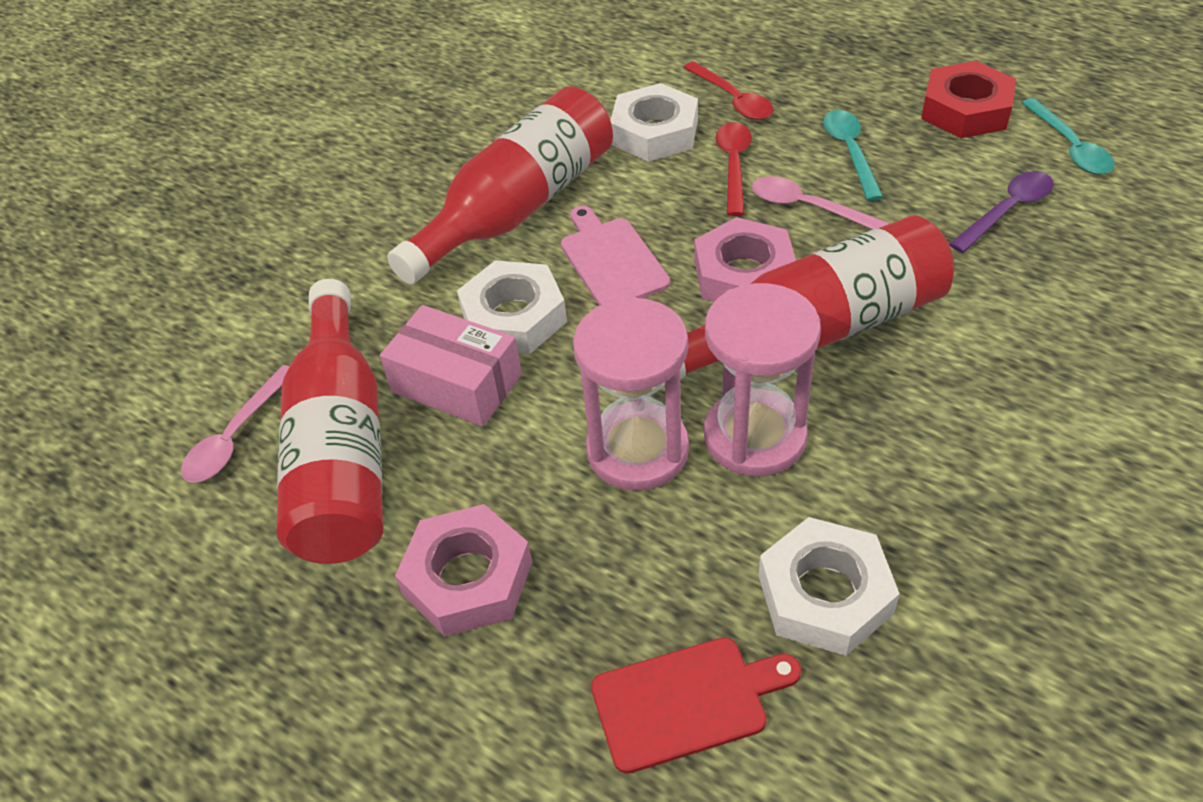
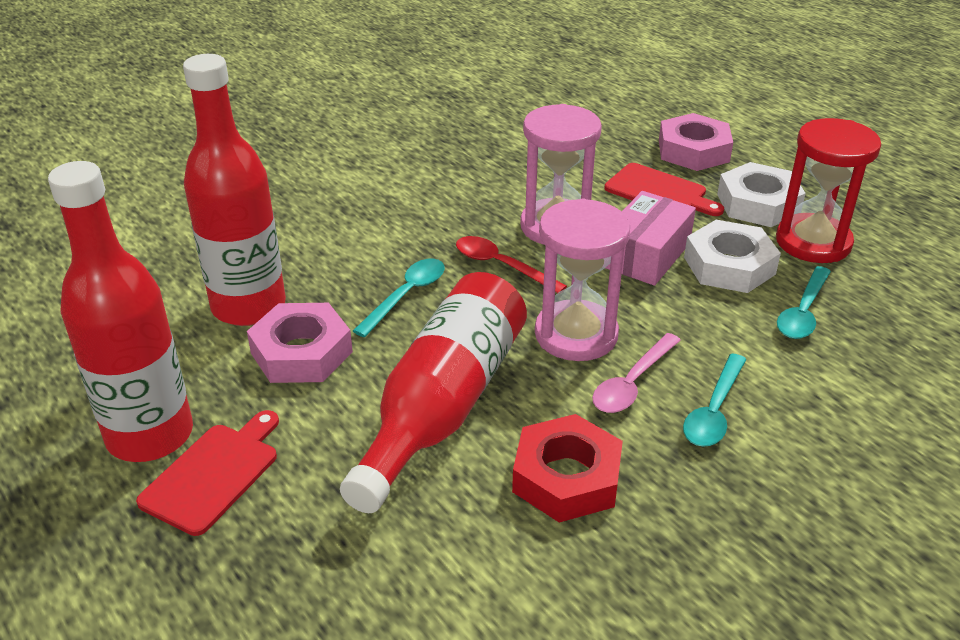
pink cutting board: [561,206,670,306] = 1 -> none = 0
pink spoon: [181,365,290,483] [752,176,889,230] = 2 -> [592,333,681,413] = 1
purple spoon: [949,171,1054,253] = 1 -> none = 0
red cutting board: [591,637,801,774] = 1 -> [136,410,279,536] [605,163,724,216] = 2
red hourglass: none = 0 -> [776,118,881,263] = 1
red spoon: [684,61,773,120] [716,122,752,216] = 2 -> [456,236,567,293] = 1
turquoise spoon: [823,110,883,201] [1022,98,1115,175] = 2 -> [353,258,445,337] [683,353,747,447] [777,266,831,339] = 3
white nut: [457,260,567,354] [610,83,698,162] [759,517,900,656] = 3 -> [684,220,781,293] [717,162,806,227] = 2

